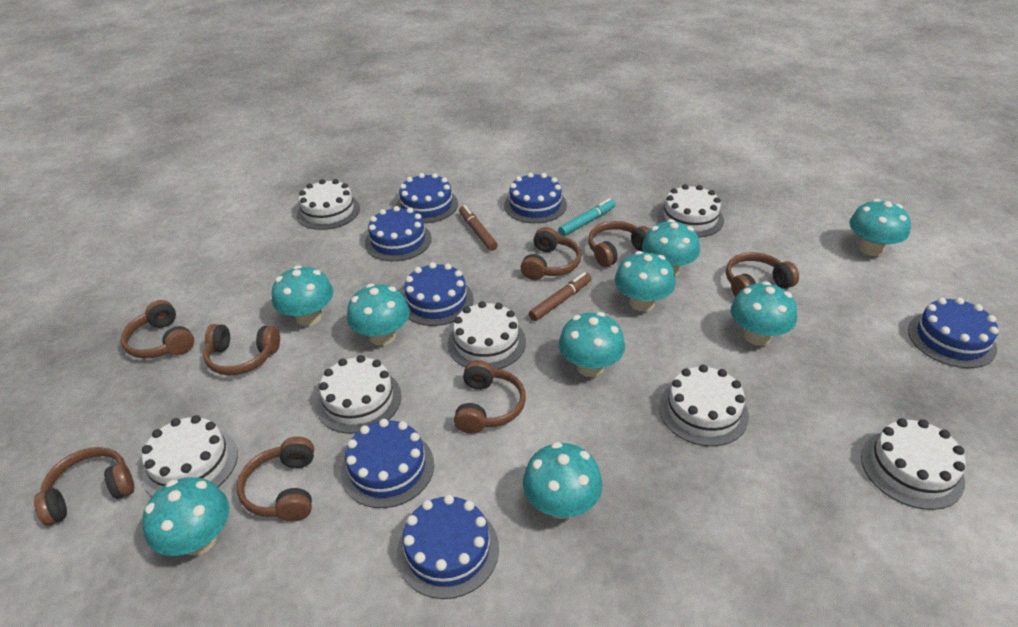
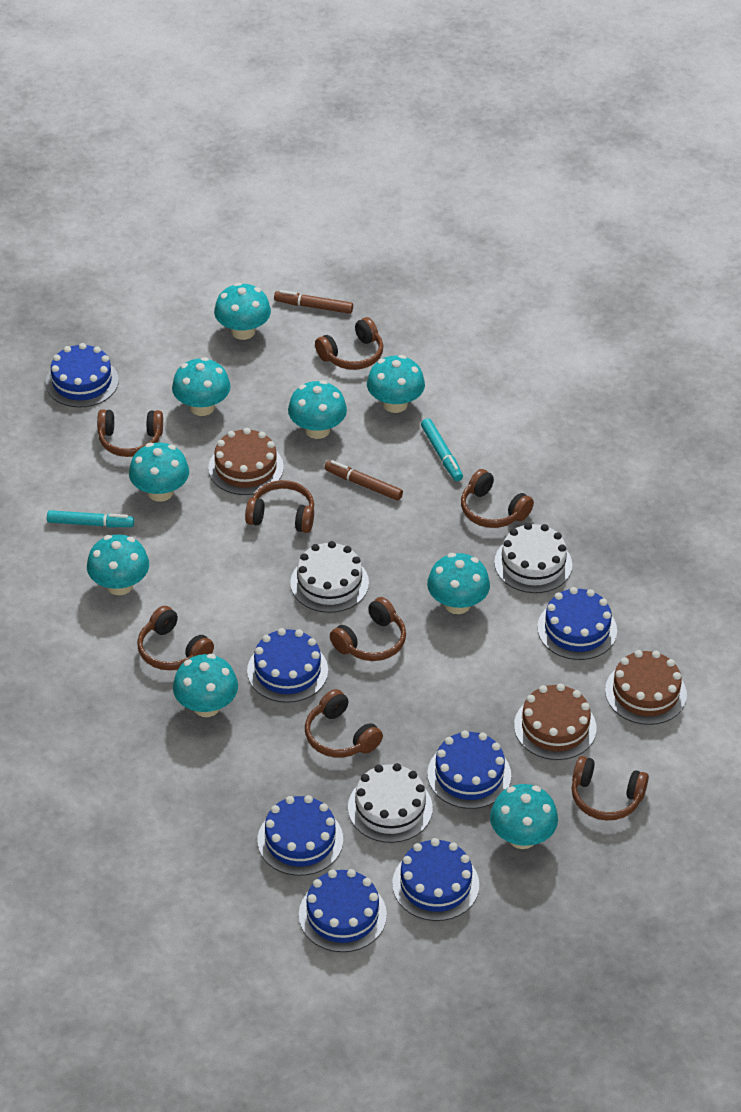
brown cake: none = 0 -> [208,428,284,495] [514,683,597,760] [605,650,687,725] = 3
turquoise marker: [558,198,616,236] = 1 -> [47,510,134,527] [421,418,463,481] = 2
white cake: [142,415,238,497] [297,179,360,230] [316,355,401,434] [447,301,526,369] [657,184,724,237] [659,365,749,446] [861,418,966,510] = 7 -> [290,541,369,613] [348,763,433,843] [494,523,572,593] = 3

